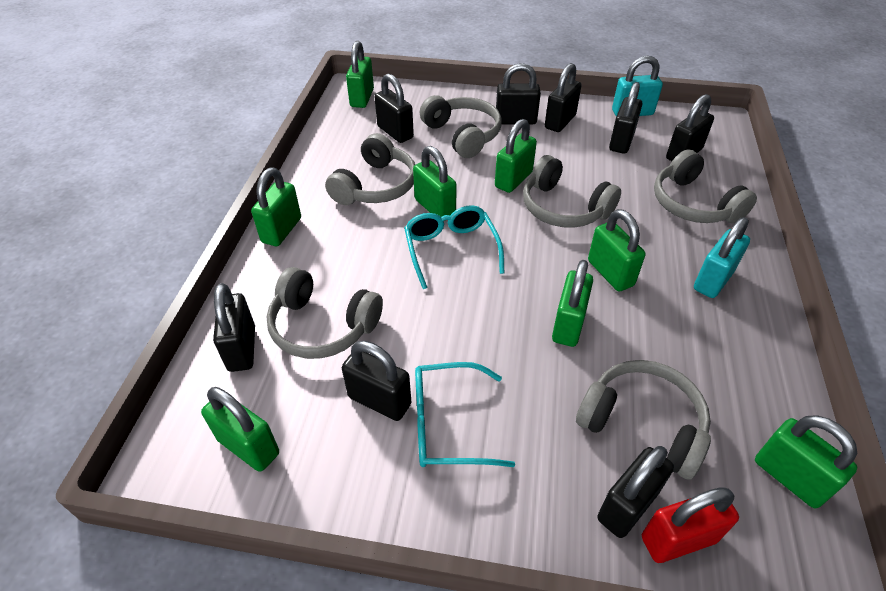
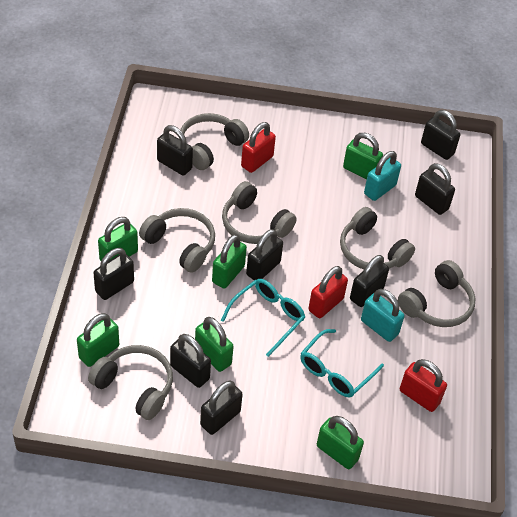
green padlock: [201,387,279,472] [251,167,301,246] [346,41,374,108] [413,146,457,217] [495,119,537,193] [552,260,593,347] [588,209,646,292] [755,415,858,508] = 8 -> [77,313,119,367] [98,217,138,261] [195,317,234,372] [212,234,247,289] [317,416,364,469] [343,133,383,179] = 6
red padlock: [642,487,739,563] = 1 -> [241,122,276,173] [308,266,348,318] [400,359,447,412] = 3

